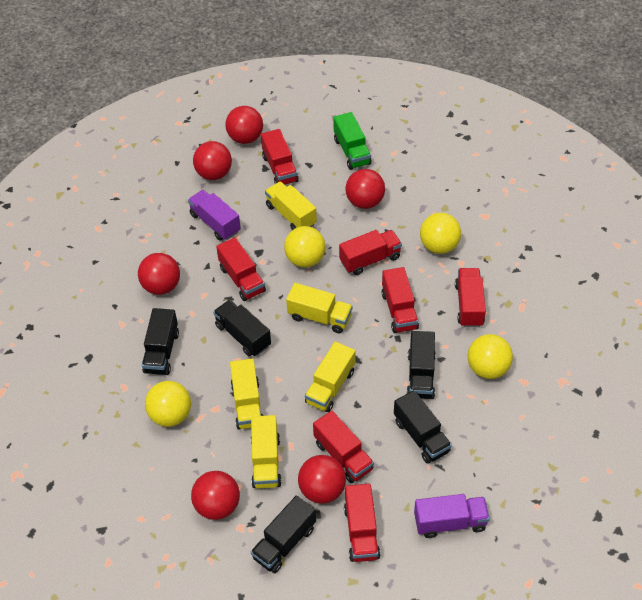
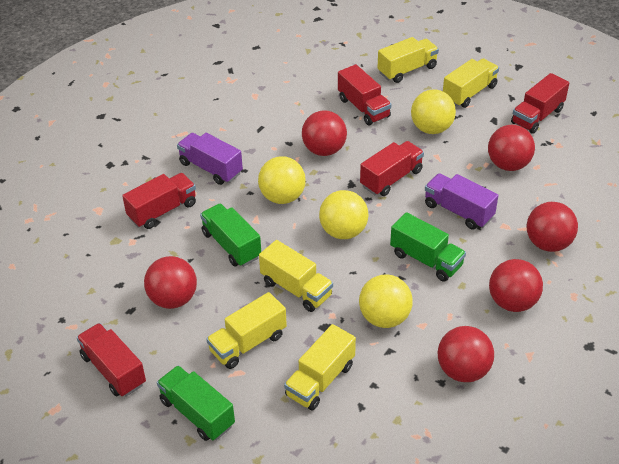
black truck: [142,308,179,375] [213,300,271,356] [251,496,316,573] [394,390,452,463] [407,331,436,399] = 5 -> none = 0
green truck: [333,112,371,170] = 1 -> [157,365,235,441] [200,204,261,267] [390,212,466,281] = 3
red truck: [216,237,266,301] [261,129,299,185] [313,411,374,483] [339,230,402,275] [344,484,380,562] [382,267,419,333] [455,268,486,327] = 7 -> [77,323,146,397] [122,173,196,229] [338,64,391,125] [360,141,424,196] [511,73,569,134] = 5

